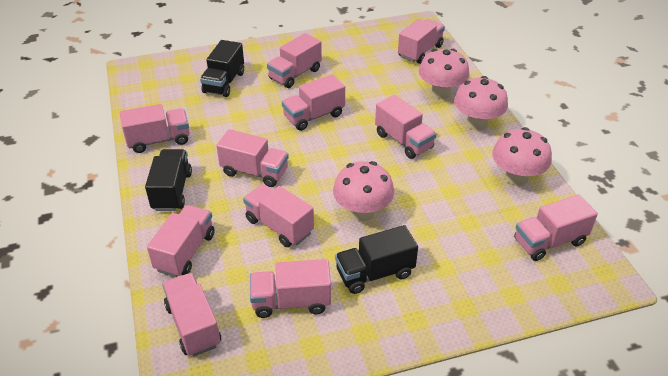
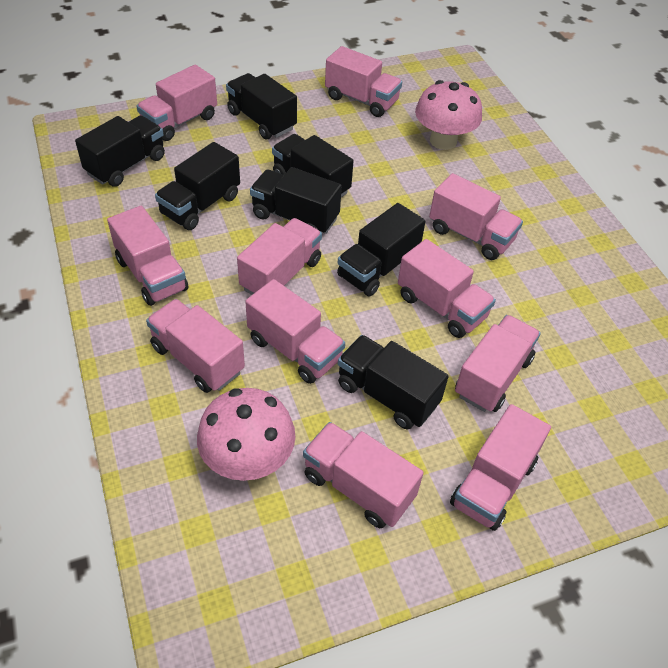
black truck: [145,149,192,211] [200,40,244,97] [335,225,418,294] = 3 -> [75,115,165,187] [155,142,240,230] [226,73,297,139] [250,167,342,234] [272,134,354,197] [337,203,426,296] [338,335,449,429] = 7
pink mushroom: [333,161,394,221] [419,49,470,99] [454,76,508,130] [492,127,552,186] = 4 -> [197,388,296,481] [415,80,482,150] = 2

